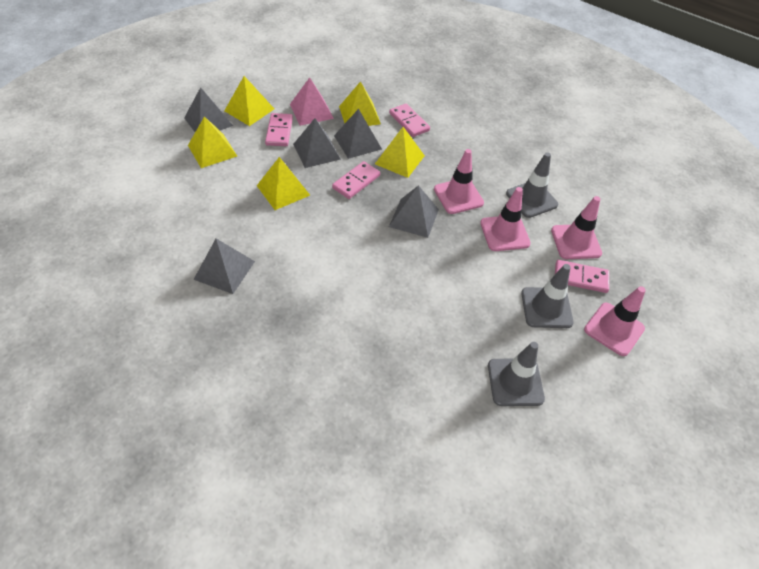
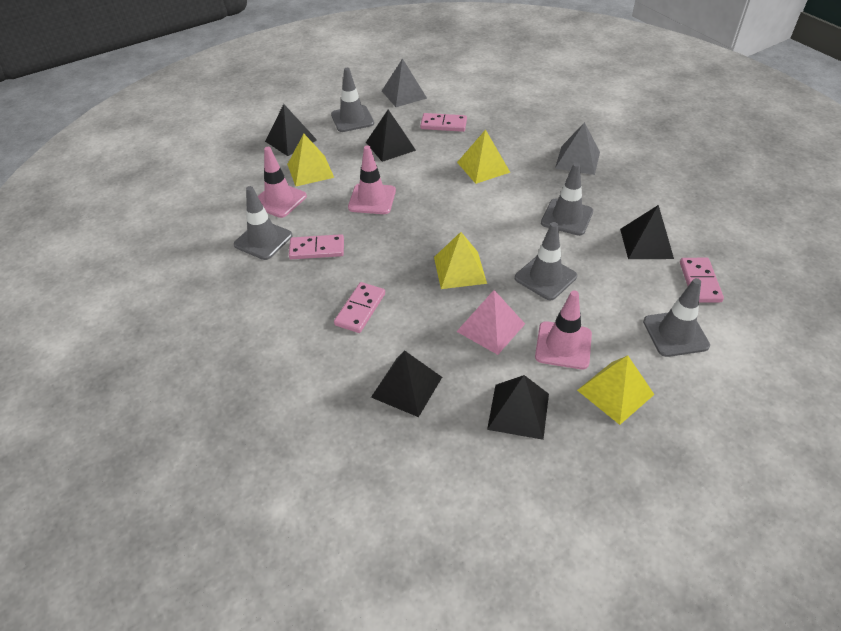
black pyramid: none = 0 -> [265,104,317,156] [366,109,416,162] [371,350,442,417] [487,375,549,440] [620,205,674,259] = 5
grey pyramid: [184,87,233,132] [193,239,255,294] [293,118,341,168] [334,109,382,159] [389,185,439,238] = 5 -> [382,58,427,107] [555,122,600,175] = 2
grey traffic cone: [488,342,545,406] [506,152,558,218] [521,264,574,328] = 3 -> [234,186,292,260] [331,68,374,132] [515,222,577,300] [541,162,593,236] [643,278,710,357] = 5
pink traffic cone: [434,149,484,214] [480,187,531,251] [551,196,602,259] [584,286,646,356] = 4 -> [258,147,307,218] [348,145,396,214] [535,290,592,369] = 3
yellow pyramid: [188,116,237,168] [224,76,274,126] [257,157,310,210] [339,81,381,126] [375,127,425,178] = 5 -> [287,134,334,186] [434,232,487,289] [457,129,511,184] [577,355,655,425] = 4

